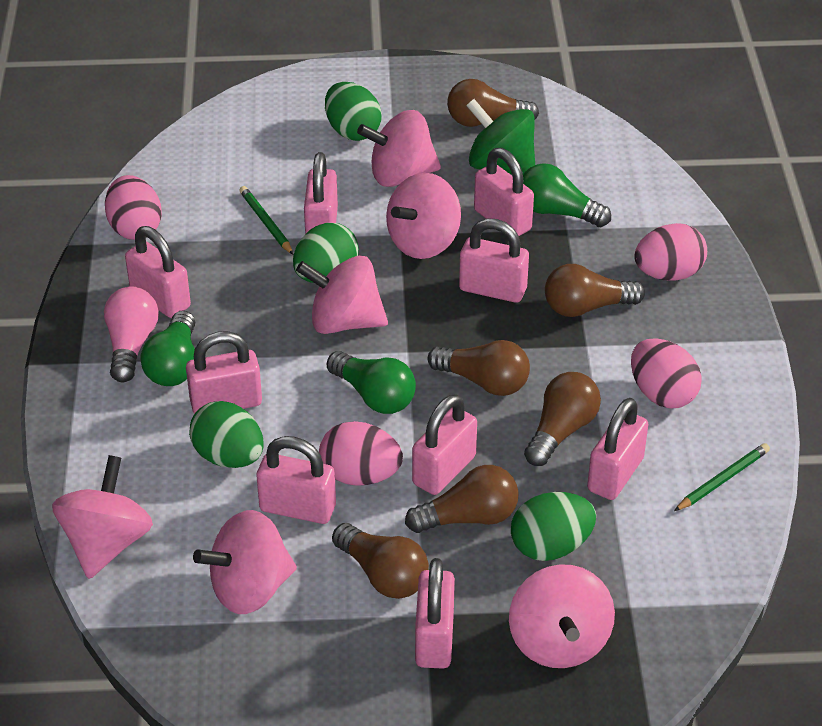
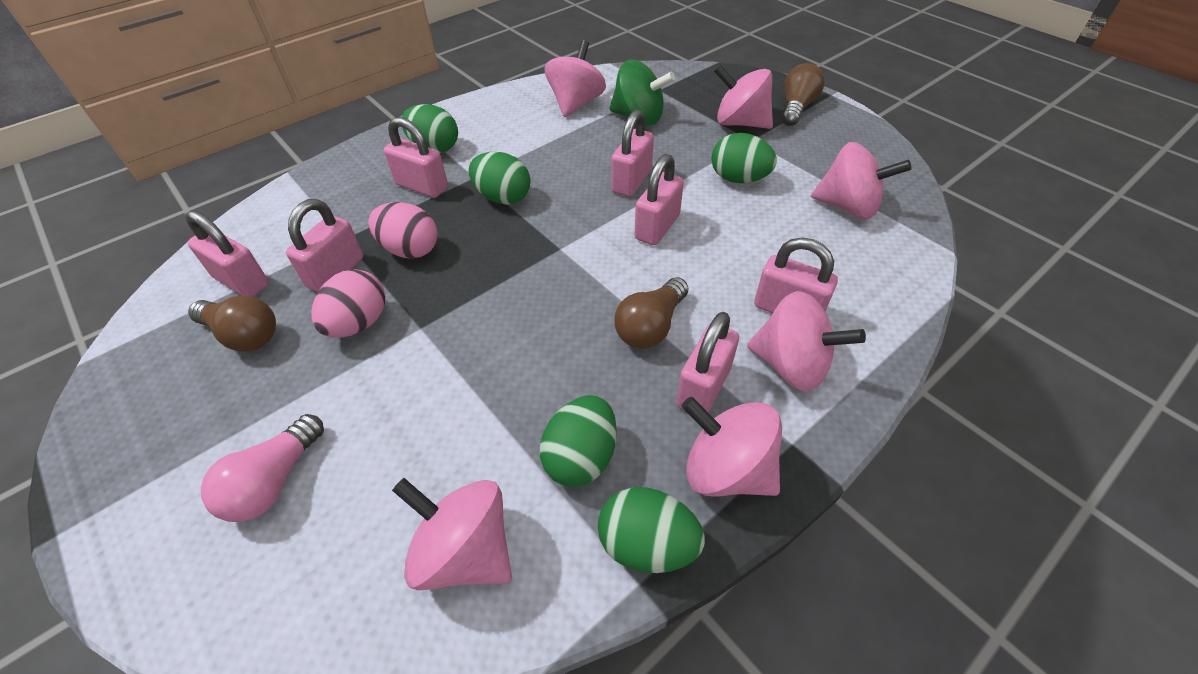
brown light bulb: [332,523,429,599] [405,465,519,533] [428,340,530,396] [447,79,539,127] [524,372,601,466] [545,264,645,317] = 6 -> [188,295,276,352] [614,277,688,349] [782,63,825,126] = 3
green egg: [189,401,264,468] [293,223,359,283] [325,82,382,141] [511,492,596,561] = 4 -> [402,104,458,153] [469,152,530,205] [540,395,617,487] [598,487,705,573] [711,133,777,183] = 5
green light bulb: [140,310,195,386] [327,351,416,414] [523,163,611,227] = 3 -> none = 0
green pencil: [239,186,293,255] [674,443,770,511] = 2 -> none = 0
pink egg: [105,175,162,240] [319,421,403,486] [631,338,702,409] [634,223,707,281] = 4 -> [311,269,386,338] [368,202,438,259] = 2
pink padlock: [125,226,191,318] [186,331,262,414] [256,436,336,524] [304,152,338,234] [412,394,477,495] [415,558,455,669] [459,219,529,303] [474,148,534,236] [587,398,648,500] = 9 -> [185,210,269,297] [286,199,363,292] [384,117,448,198] [611,109,654,197] [634,154,684,245] [676,312,739,413] [754,237,838,313] = 7

